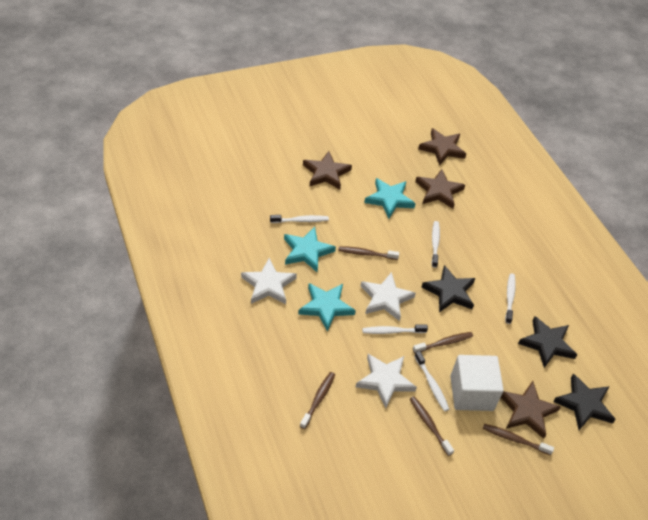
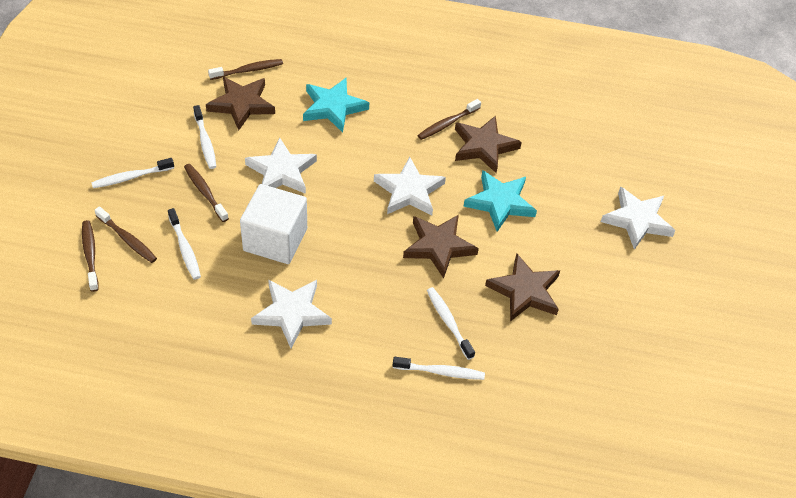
black star: [422,265,475,312] [518,316,577,368] [553,373,616,430] = 3 -> none = 0
turquoise star: [284,227,336,272] [298,283,356,332] [364,178,416,218] = 3 -> [303,78,369,133] [463,170,537,232] = 2
white star: [241,258,297,304] [356,354,417,408] [361,272,416,321] = 3 -> [245,137,317,194] [251,280,332,349] [374,157,446,216] [601,187,676,250] = 4

